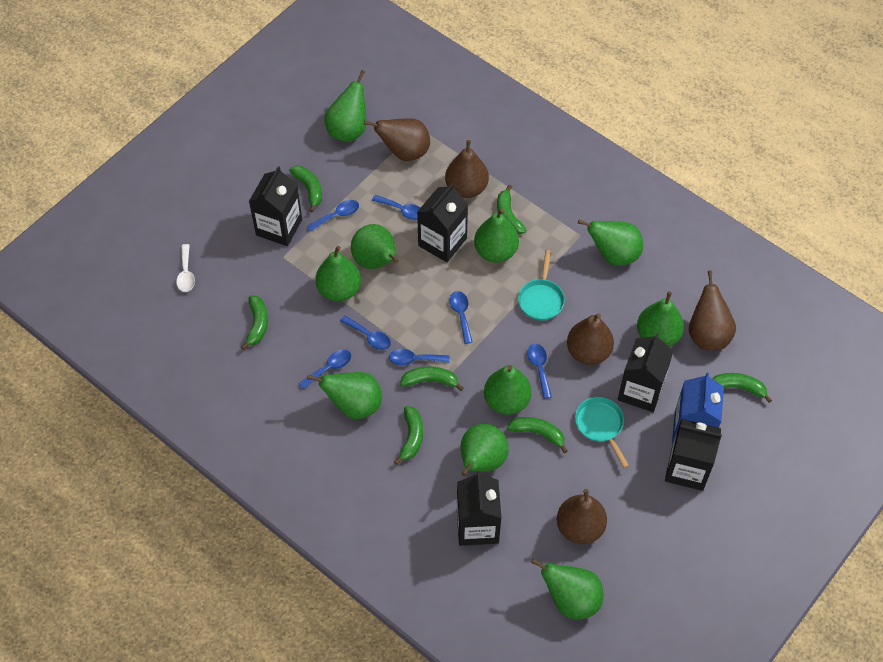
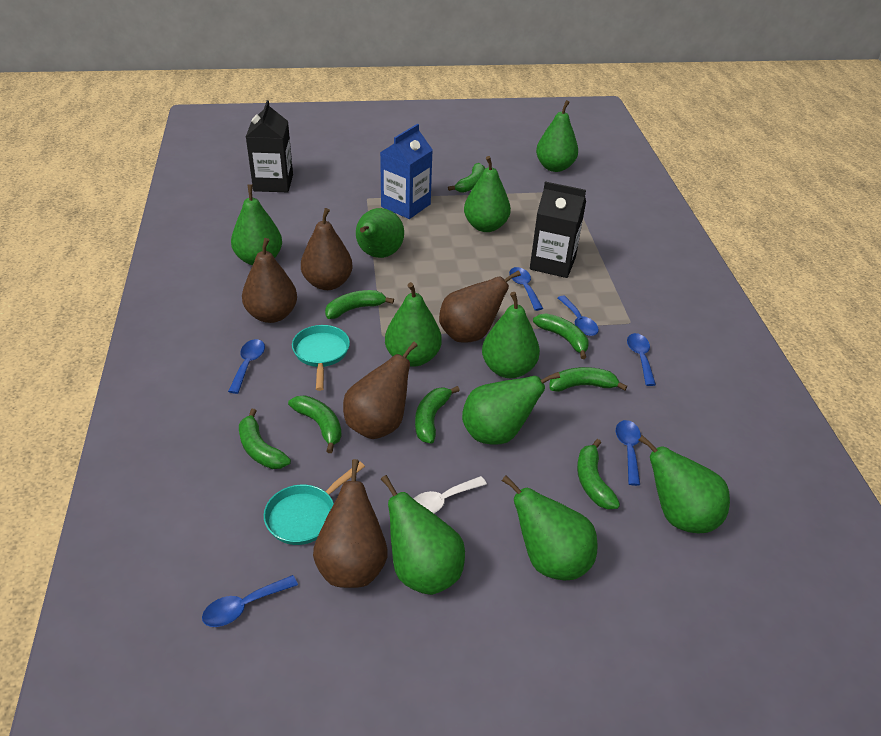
black carton: [249,166,302,246] [417,183,468,262] [457,471,502,546] [618,333,673,412] [665,419,722,491] = 5 -> [246,100,293,192] [530,181,586,278] = 2
blue spoon: [298,350,351,389] [307,200,359,232] [340,315,391,350] [372,195,420,220] [389,349,450,365] [449,291,473,344] [527,344,552,399] = 7 -> [202,575,298,627] [228,339,265,394] [509,267,543,311] [558,296,599,336] [616,420,641,486] [627,333,656,386] = 6
green banana: [241,295,268,350] [289,166,322,213] [394,406,423,465] [400,366,464,391] [497,185,526,234] [507,417,568,453] [712,373,772,403] = 7 -> [239,409,291,469] [288,395,342,453] [325,290,394,319] [415,386,460,444] [448,163,485,193] [533,313,589,359] [549,367,627,392] [577,439,620,509] = 8

